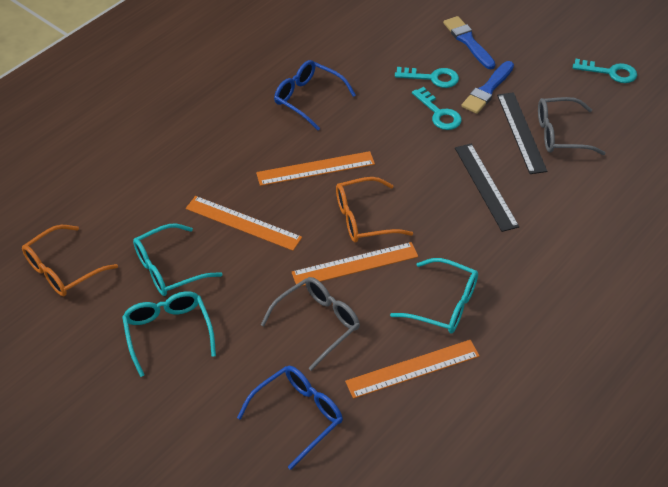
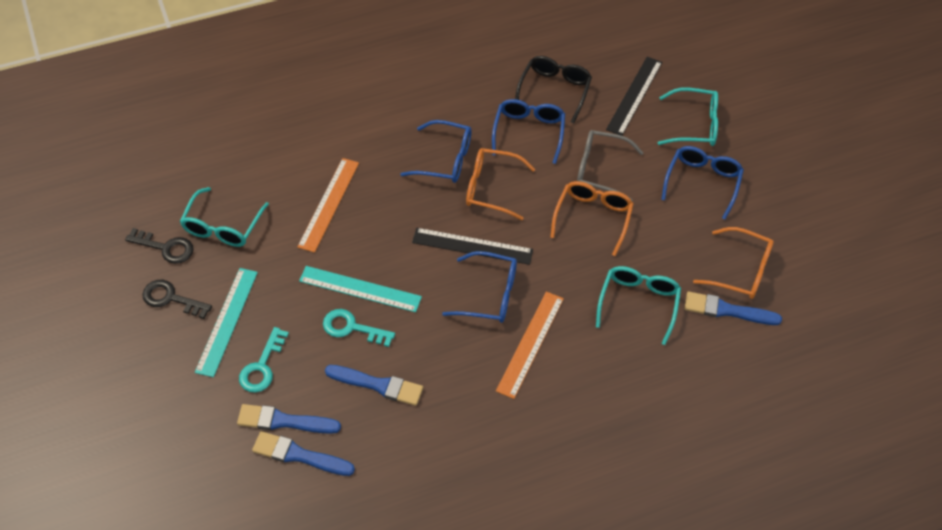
black glasses: none = 0 -> [515,56,592,123] = 1
black key: none = 0 -> [125,228,194,264] [143,280,212,319] = 2
blue brush: [443,16,496,69] [462,61,514,114] = 2 -> [237,404,341,434] [252,431,355,476] [325,365,423,406] [685,292,782,325] = 4
blue glasses: [237,366,343,470] [274,60,356,130] = 2 -> [400,120,472,183] [442,251,517,323] [492,99,565,164] [661,146,744,220] = 4
grey glasses: [261,277,360,371] [538,97,606,155] = 2 -> [577,130,643,201] = 1
orange glasses: [22,225,118,296] [336,177,413,243] = 2 -> [466,148,535,220] [550,181,633,256] [693,227,774,299] = 3
orange ruler: [186,196,302,251] [256,151,375,186] [292,242,418,287] [345,340,480,399] = 4 -> [297,158,359,253] [496,291,564,399] = 2
turquoise key: [395,67,459,88] [412,87,462,130] [573,59,637,83] = 3 -> [239,327,289,393] [323,309,395,347] = 2
turquoise ruler: none = 0 -> [195,268,258,377] [299,266,422,312] = 2

